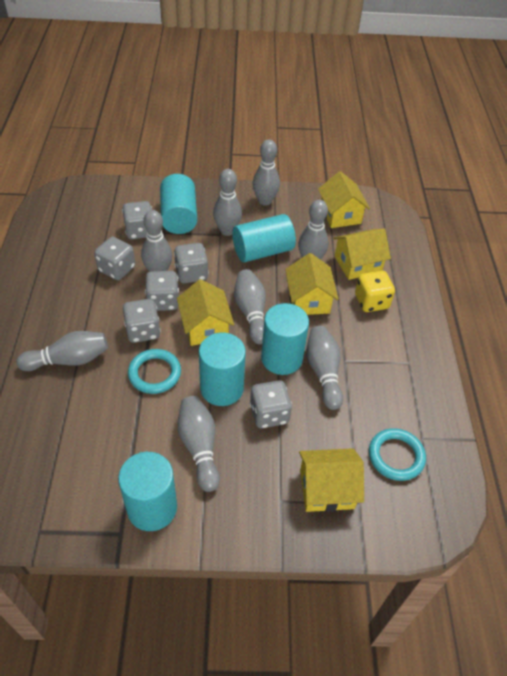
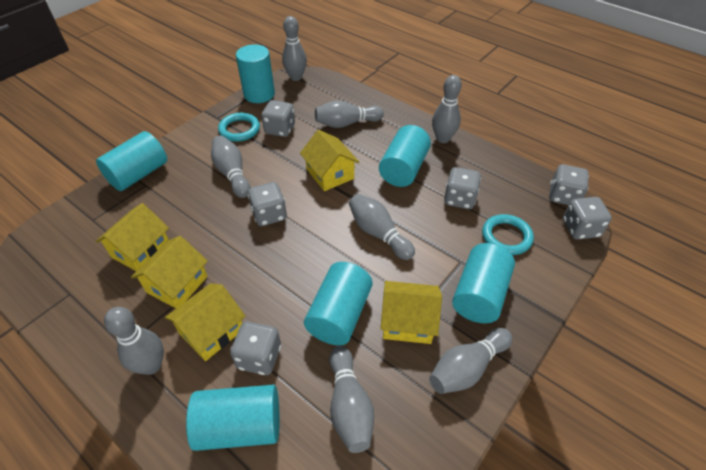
turquoise cylinder: [118,452,177,531] [160,174,197,234] [199,333,246,406] [232,214,296,262] [261,303,309,375] = 5 -> [96,131,167,191] [186,385,280,451] [236,45,275,103] [304,262,372,345] [379,125,431,187] [452,243,515,323] = 6
yellow dice: [355,271,395,312] = 1 -> none = 0

